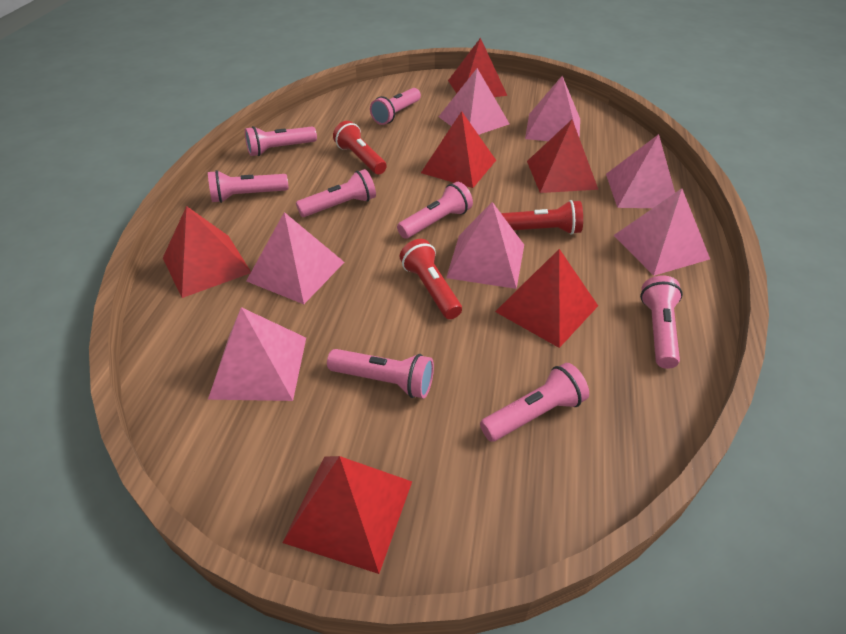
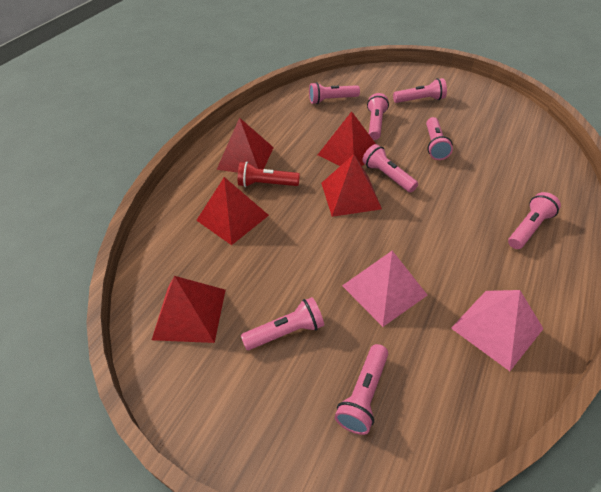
pink pyramid: [208,307,306,401] [246,212,344,304] [439,68,509,135] [446,202,524,289] [525,76,580,141] [606,134,675,208] [614,189,710,276] = 7 -> [342,251,427,327] [451,290,543,371] = 2
red flashlight: [333,121,387,175] [400,239,462,319] [501,200,583,235] = 3 -> [238,162,300,187] = 1
red pyramid: [163,206,251,298] [282,456,412,574] [421,111,496,188] [448,38,507,97] [495,249,598,348] [527,120,599,193] = 6 -> [152,276,226,343] [196,177,269,245] [217,117,274,173] [318,111,376,166] [321,154,382,217] = 5

